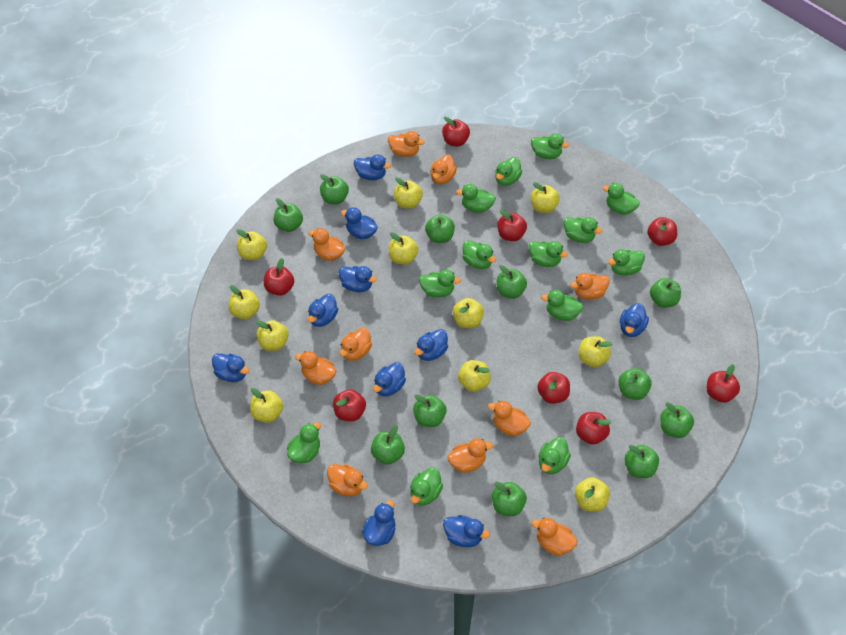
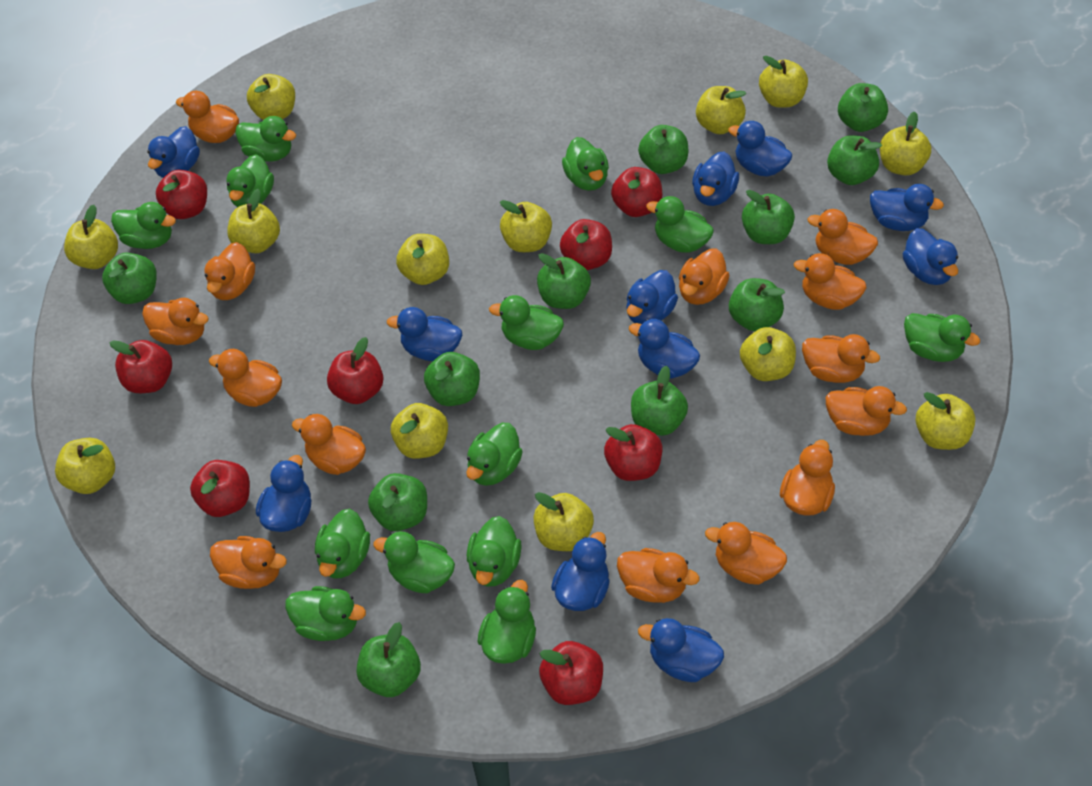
blue duck: [212,353,249,382] [308,294,338,327] [339,266,377,292] [341,207,378,239] [354,155,391,180] [362,500,396,546] [373,362,406,396] [414,329,448,361] [443,515,490,547] [620,303,649,337] = 10 -> [147,126,200,178] [256,455,311,532] [387,307,462,361] [551,532,610,611] [626,270,678,324] [629,319,700,379] [638,618,724,682] [692,151,739,206] [728,121,793,177] [870,184,944,231] [903,228,958,285] = 11
orange duck: [295,351,336,385] [308,228,345,261] [327,464,368,496] [340,328,372,361] [388,131,425,157] [430,154,457,184] [448,438,493,473] [488,401,531,436] [531,518,577,556] [570,273,610,300] = 10 -> [142,298,209,345] [176,91,239,143] [204,242,255,300] [209,349,282,407] [210,536,287,589] [292,414,366,475] [617,548,699,603] [679,249,730,305] [705,522,787,585] [780,440,835,516] [794,253,867,310] [802,334,880,383] [808,209,878,265] [826,386,907,436] = 14
yellow apple: [229,285,260,319] [236,229,267,260] [250,388,283,423] [256,320,288,351] [388,232,418,265] [394,177,423,209] [453,298,484,328] [458,360,491,392] [530,182,560,213] [575,477,610,511] [578,336,612,367] = 11 -> [55,438,115,494] [64,205,118,269] [227,189,280,253] [247,74,295,120] [391,403,448,459] [396,234,449,285] [500,200,552,252] [533,492,594,551] [696,86,746,134] [740,327,796,381] [759,56,808,108] [880,111,931,175] [916,392,975,450] = 13

